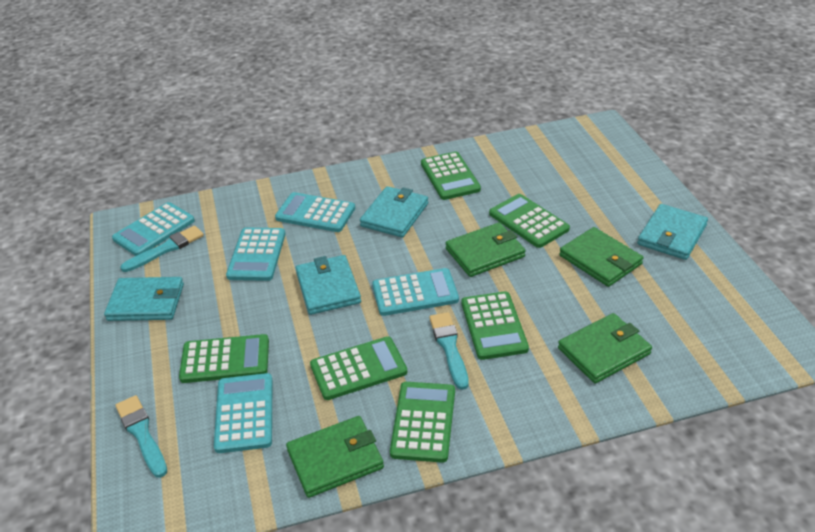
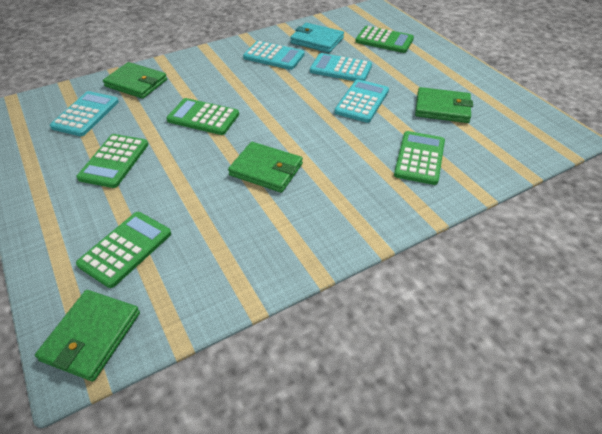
green calculator: [179,334,269,383] [310,336,407,400] [390,382,455,463] [421,152,481,200] [462,291,529,360] [489,194,570,248] = 6 -> [76,134,148,188] [76,212,171,288] [166,98,239,135] [355,26,414,53] [394,131,445,185] = 5
turquoise brush: [115,395,167,478] [120,225,204,272] [429,312,469,390] = 3 -> none = 0
turquoise calculator: [112,202,195,256] [214,373,273,453] [226,228,286,281] [275,192,355,232] [372,268,459,316] = 5 -> [50,91,119,136] [243,41,305,70] [310,53,372,81] [334,79,389,123] = 4
turquoise wallet: [104,277,184,321] [296,255,361,315] [360,186,428,237] [637,204,708,260] = 4 -> [290,23,344,53] = 1

